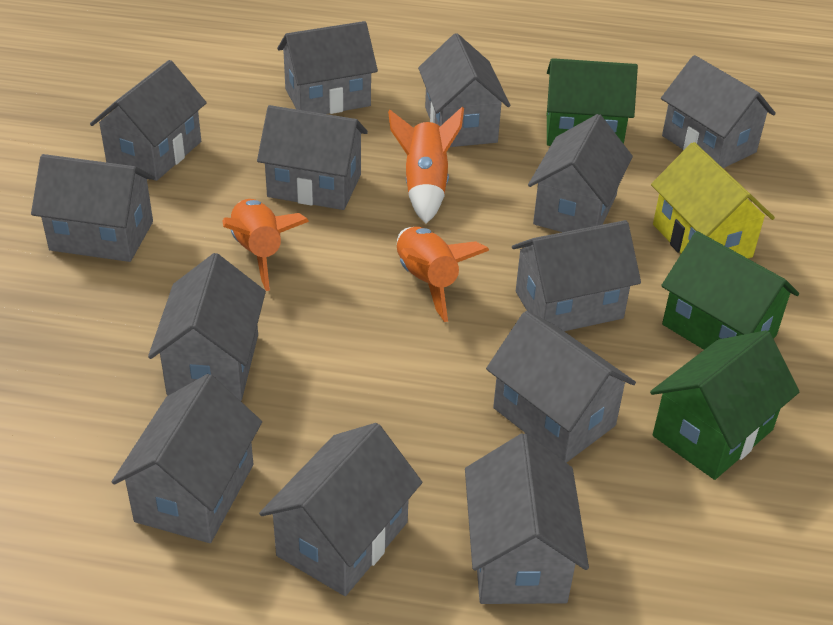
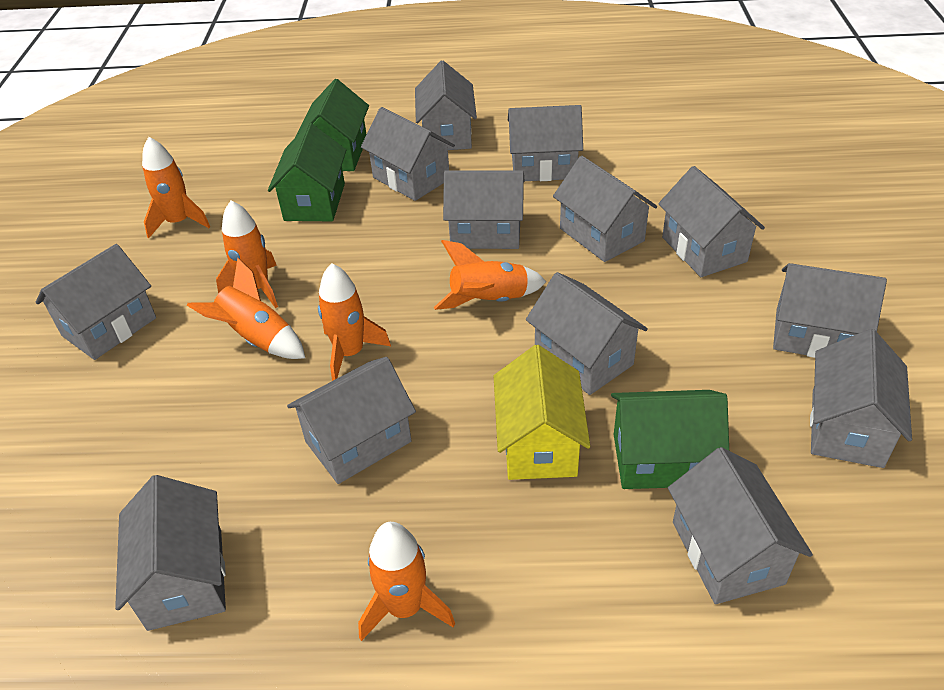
orange rocket: [223,199,309,291] [388,107,464,223] [397,227,489,322] = 3 -> [142,137,210,239] [187,258,305,359] [216,200,278,308] [318,263,391,381] [358,522,455,641] [434,240,546,310] = 6

